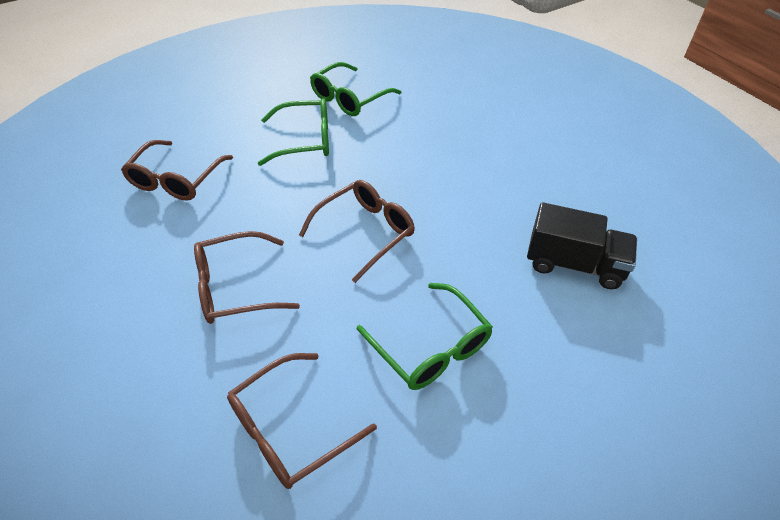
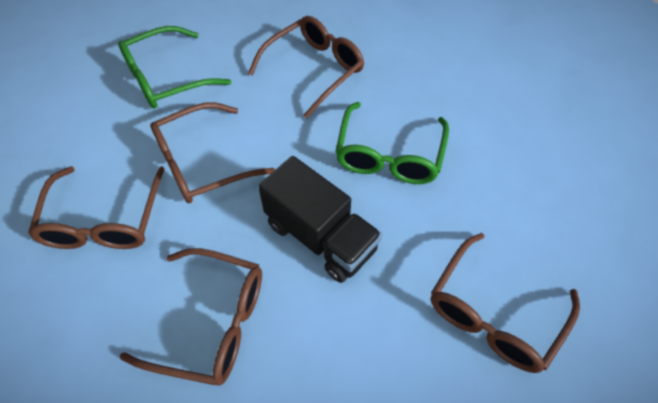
brown glasses: [121,140,233,201] [194,231,300,324] [227,353,377,489] [299,180,415,283] = 4 -> [28,166,165,249] [119,248,262,385] [150,102,275,203] [248,16,364,118] [431,233,580,373] = 5
green glasses: [258,98,329,166] [310,62,401,116] [357,283,493,390] = 3 -> [118,26,231,108] [335,102,449,184] = 2

